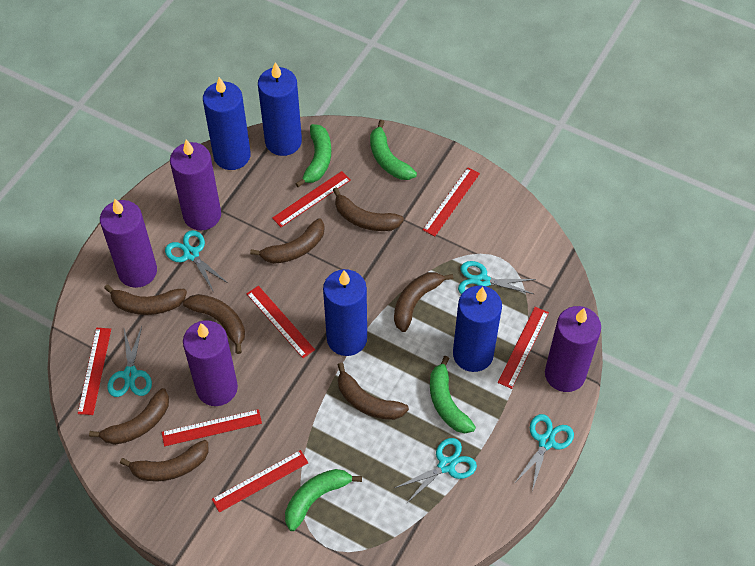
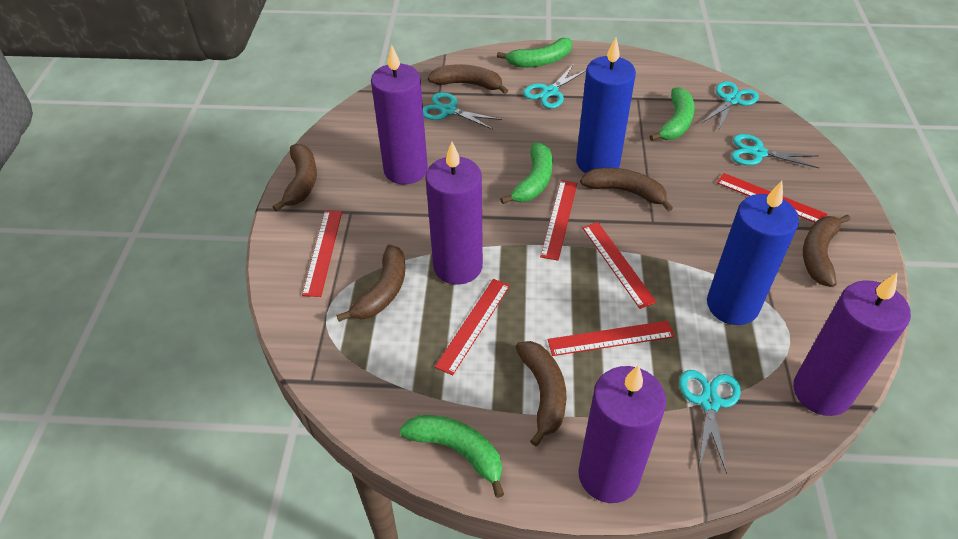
blue candle: [203,77,251,170] [258,62,302,156] [323,269,367,356] [453,286,502,372] = 4 -> [576,37,636,173] [707,181,799,325] = 2
brown banana: [89,388,169,445] [104,284,187,315] [120,440,209,481] [183,294,245,354] [250,218,325,264] [333,187,404,231] [338,363,409,420] [394,272,453,332] = 8 -> [273,144,317,212] [336,245,405,322] [428,64,508,94] [516,341,567,446] [580,168,673,212] [803,215,850,287] = 6
red ruler: [78,328,111,415] [162,409,262,446] [212,450,308,513] [247,286,315,358] [272,171,351,227] [423,168,480,236] [498,307,549,389] = 7 -> [302,211,342,297] [435,279,510,375] [540,180,577,260] [548,321,675,356] [582,222,656,309] [717,173,827,223] = 6

